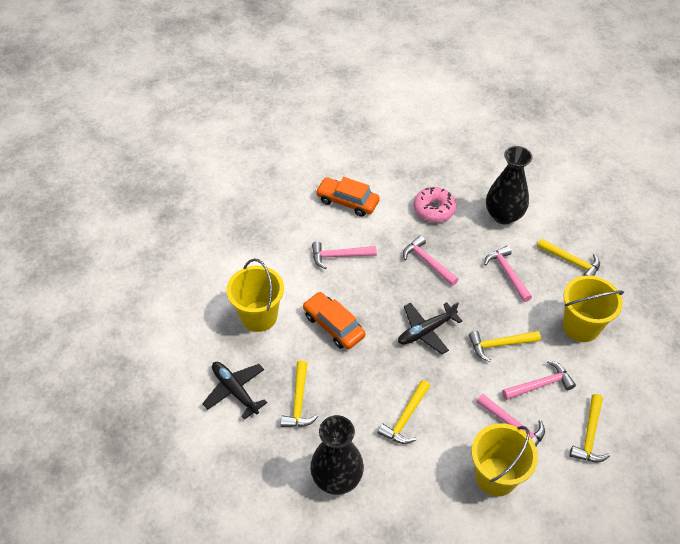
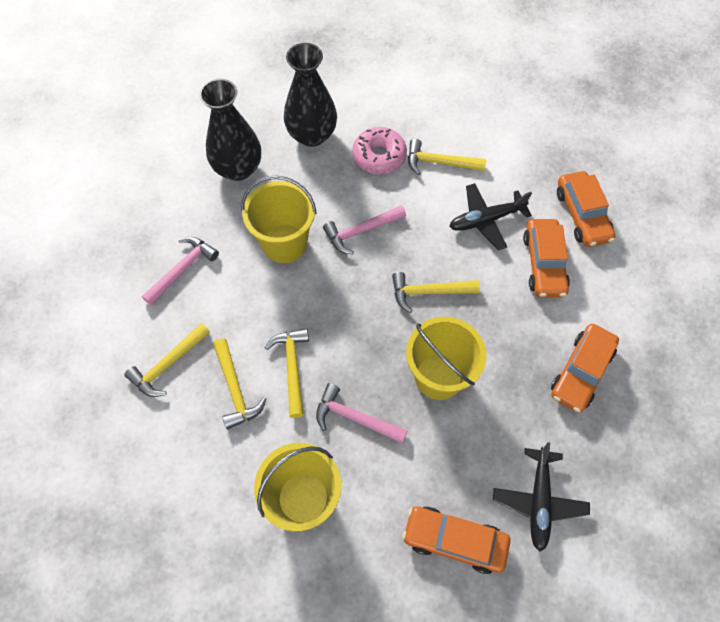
orange car: [303,292,365,349] [315,177,380,217] = 2 -> [402,506,511,574] [523,219,570,297] [551,324,619,413] [557,171,616,247] = 4
pink hammer: [312,241,377,269] [403,236,459,286] [476,394,545,446] [484,246,532,302] [502,360,576,400] = 5 -> [142,237,219,306] [316,383,408,443] [323,205,406,254] = 3

